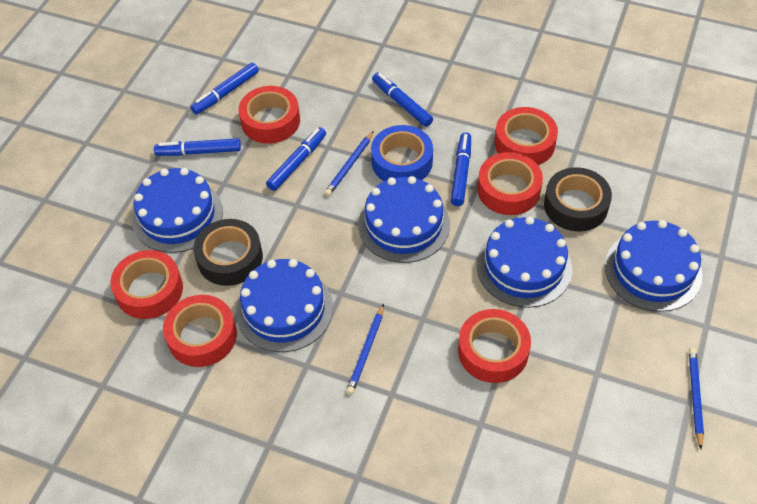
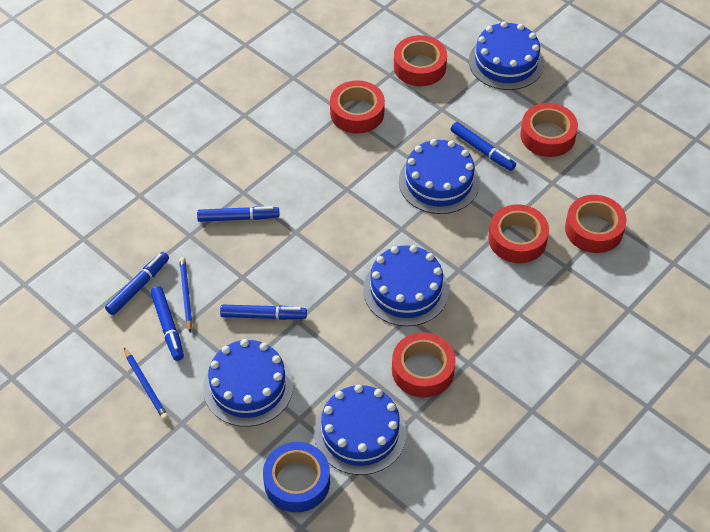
black tape: [193,219,263,286] [544,167,612,231] = 2 -> none = 0
blue pencil: [324,131,374,196] [346,304,384,394] [689,348,704,449] = 3 -> [124,348,168,420] [179,257,192,333] = 2

